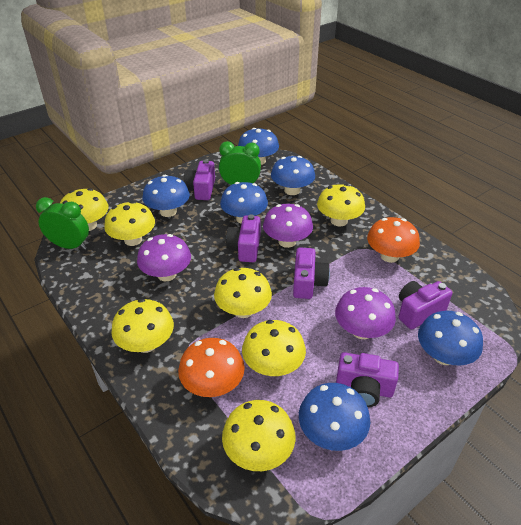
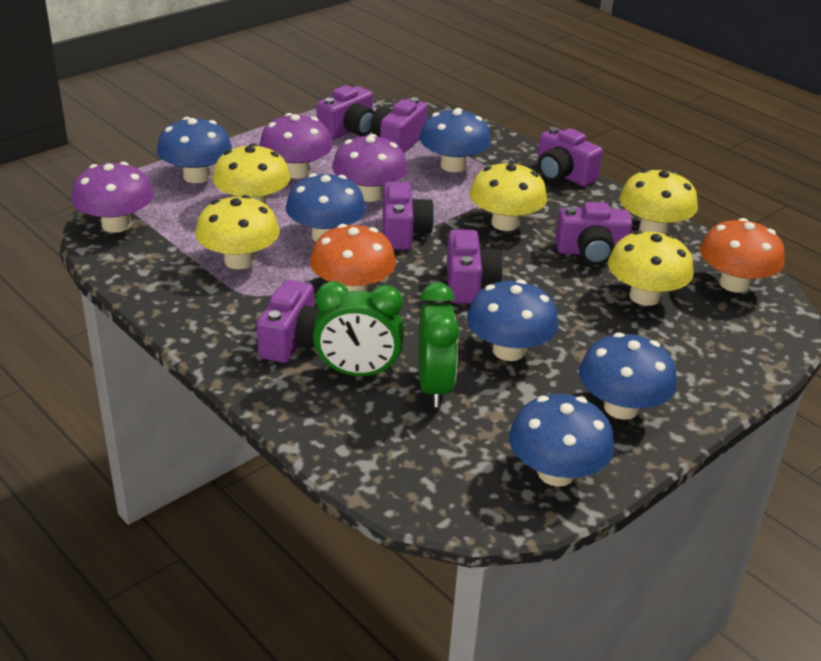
purple camera: [184,159,215,200] [226,214,260,262] [293,247,330,299] [336,352,399,407] [398,281,452,329] = 5 -> [257,280,320,363] [317,85,374,140] [371,97,427,153] [383,182,434,250] [447,229,503,304] [537,127,603,186] [556,202,633,265] = 7
yellow mushroom: [60,188,109,231] [104,201,155,246] [111,299,174,353] [214,268,272,318] [222,400,296,471] [242,320,306,376] [317,184,365,226] = 7 -> [195,195,279,269] [213,143,290,205] [470,161,547,231] [608,230,694,306] [620,169,698,234] = 5

